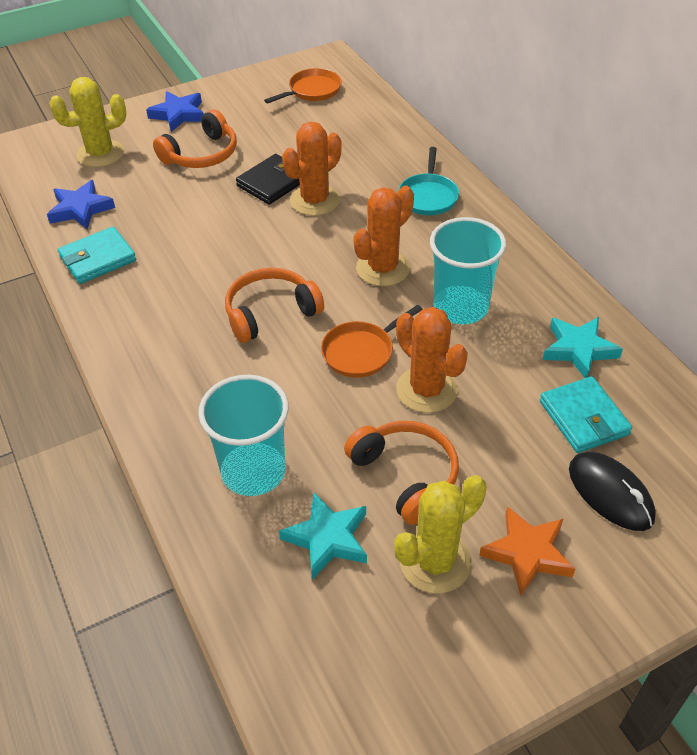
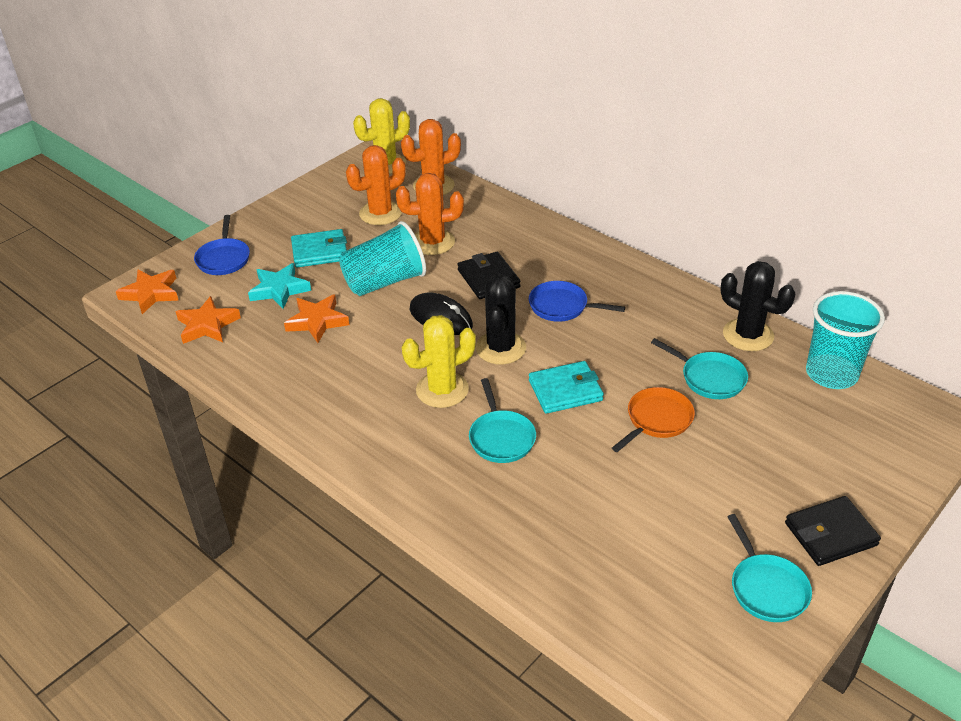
black cactus: none = 0 -> [476,274,526,365] [721,261,795,351] = 2
black wallet: [236,154,300,205] = 1 -> [457,252,520,299] [785,496,881,566] = 2
blue pan: none = 0 -> [194,215,250,275] [529,281,625,322] = 2
blue star: [47,180,115,229] [146,91,204,132] = 2 -> none = 0
orange headphones: [153,110,237,168] [225,268,324,343] [344,421,459,525] = 3 -> none = 0
orange pan: [264,68,342,104] [321,305,422,378] = 2 -> [612,387,695,452] = 1
orange star: [479,506,575,596] = 1 -> [116,270,179,314] [175,296,241,344] [284,295,349,343] = 3
turquoise pan: [398,147,459,215] = 1 -> [469,378,536,463] [651,338,748,399] [727,514,812,622] = 3
turquoise star: [279,493,367,579] [543,317,623,378] = 2 -> [248,263,311,309] = 1

